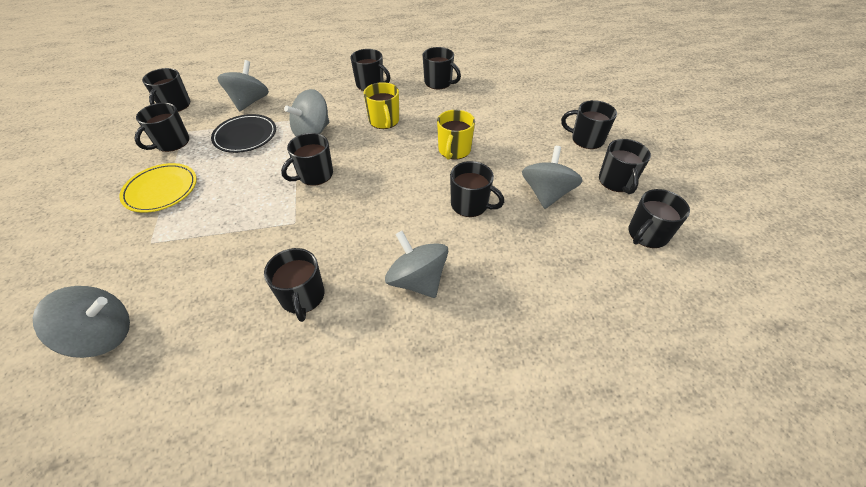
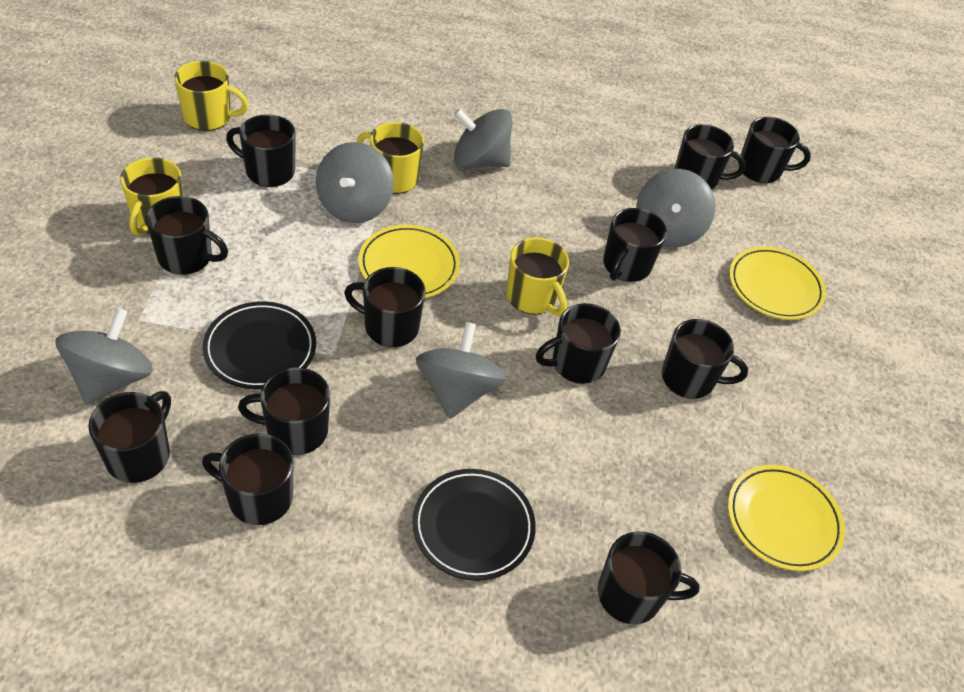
black mug: [134,103,189,152] [142,68,190,112] [264,248,324,322] [281,133,333,186] [350,49,390,91] [423,47,461,89] [450,161,504,217] [561,100,617,149] [599,139,651,194] [629,189,690,248] = 10 -> [88,391,171,483] [146,196,228,275] [202,433,293,525] [226,114,296,187] [238,368,330,455] [344,267,425,347] [536,303,621,384] [598,531,700,624] [603,208,667,282] [662,319,748,399] [674,124,746,190] [738,117,811,183] = 12
black plate: [211,114,276,153] = 1 -> [203,301,316,389] [412,469,536,581] = 2
yellow mug: [364,82,399,129] [437,110,475,160] = 2 -> [120,157,184,236] [174,61,249,131] [357,122,424,194] [506,237,569,316] = 4
yellow plate: [119,163,197,213] = 1 -> [358,225,460,298] [728,465,845,571] [729,247,826,320] = 3

